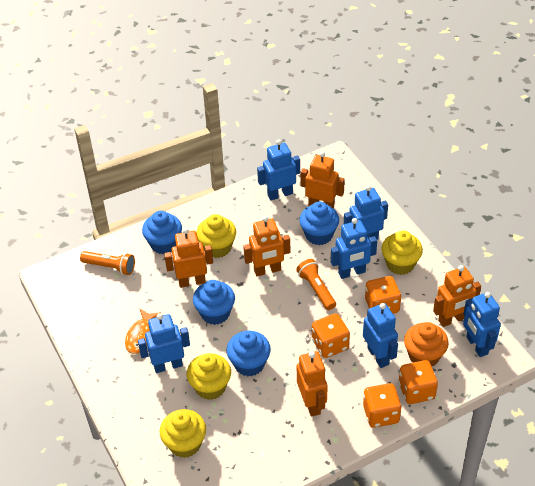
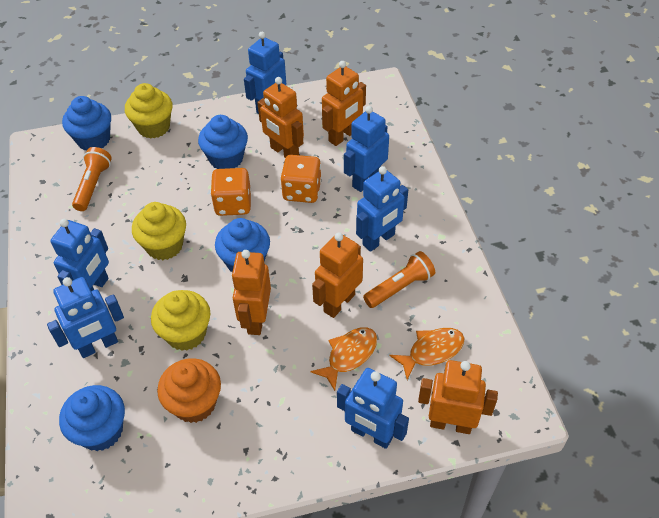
orange dice: [312,313,350,358] [363,383,402,428] [365,276,401,314] [399,360,438,404] = 4 -> [210,168,251,216] [280,155,322,203] = 2
orange fish: [125,308,159,354] = 1 -> [310,327,377,391] [389,328,464,380] = 2
yellow cupcake: [160,409,206,458] [187,353,231,400] [196,214,236,258] [381,231,423,275] = 4 -> [125,83,172,139] [132,202,186,260] [151,290,210,351] = 3

